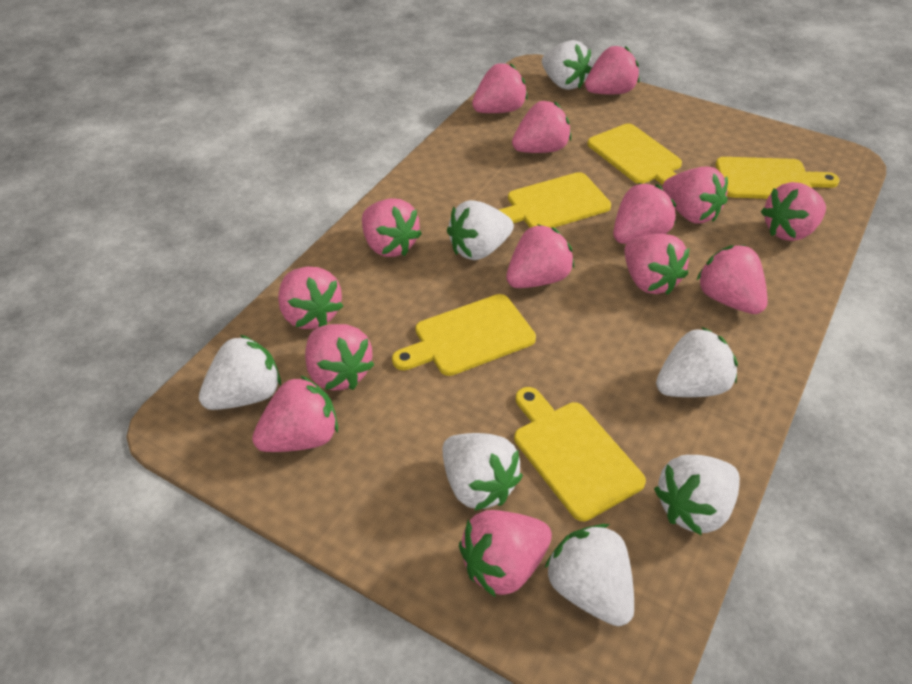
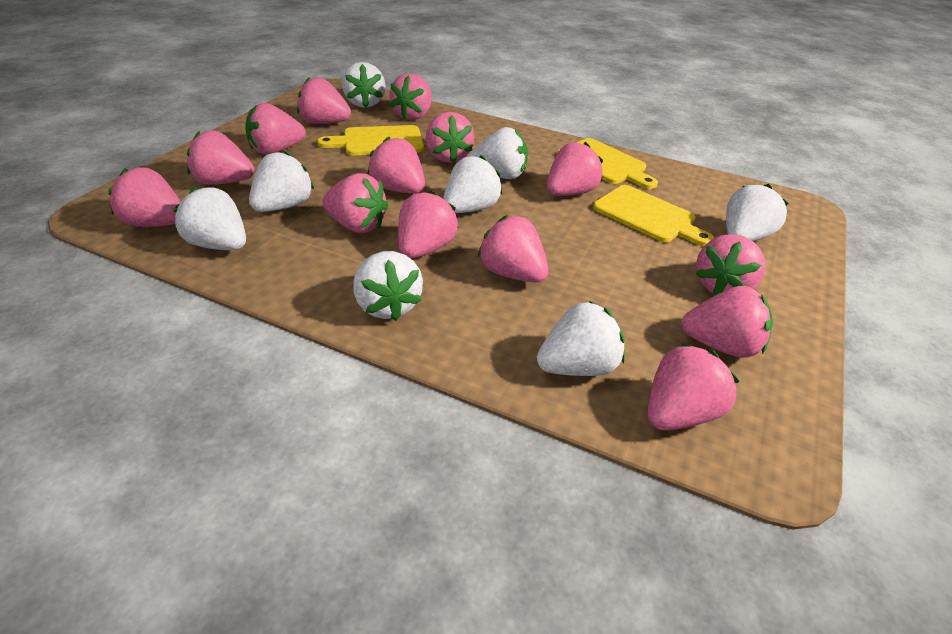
white strawberry: [199,334,281,410] [442,433,523,511] [447,200,514,260] [542,40,592,90] [545,524,634,626] [654,455,740,536] [656,327,738,397] = 7 -> [173,187,246,250] [249,151,314,212] [342,62,385,108] [353,251,423,321] [443,155,503,213] [469,127,528,179] [537,301,625,376] [726,184,788,241] = 8
yellow cutting board: [392,294,536,376] [499,172,611,228] [514,387,646,521] [587,124,682,185] [716,157,840,199] = 5 -> [317,125,424,155] [557,138,658,189] [593,185,714,246] = 3

